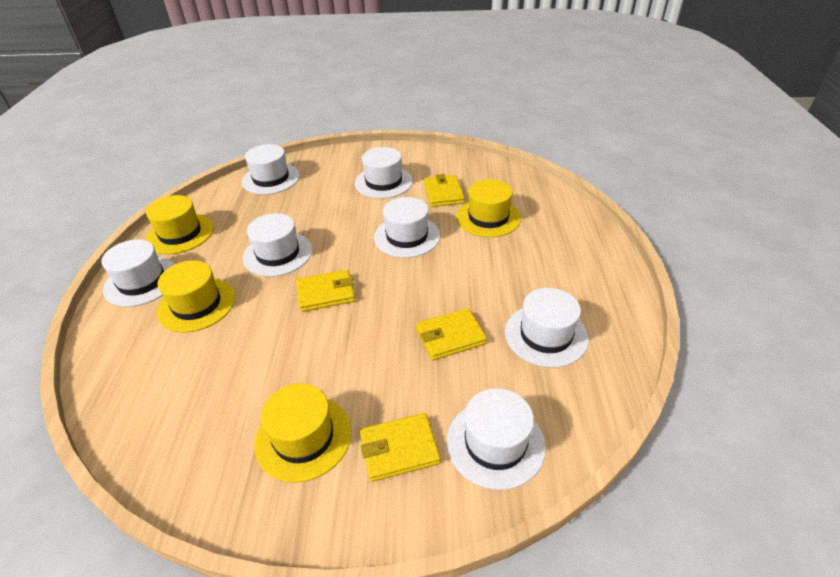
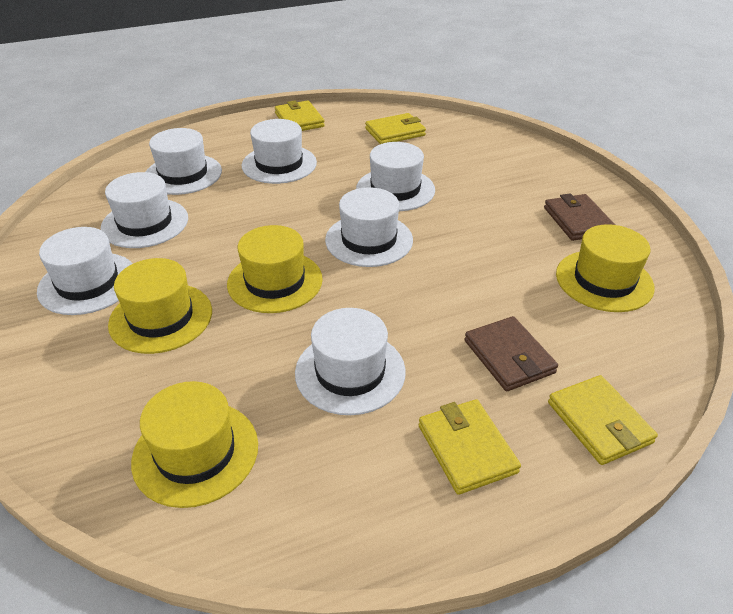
brown wallet: none = 0 -> [464,316,558,391] [544,193,615,241] = 2

